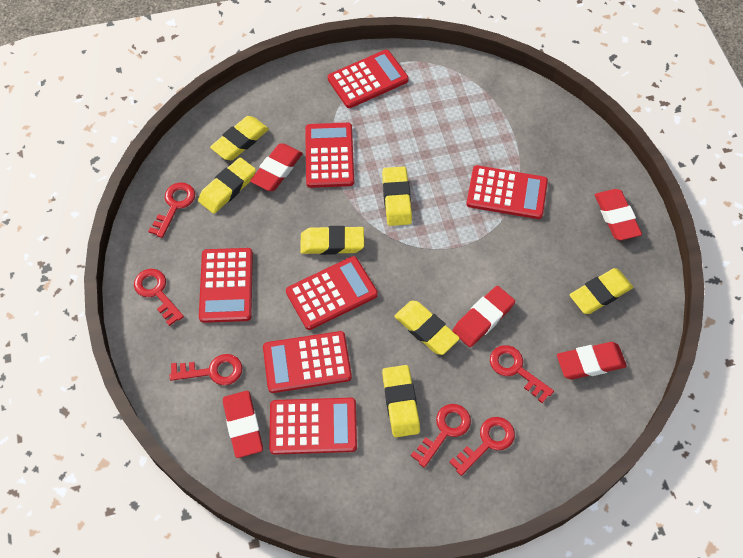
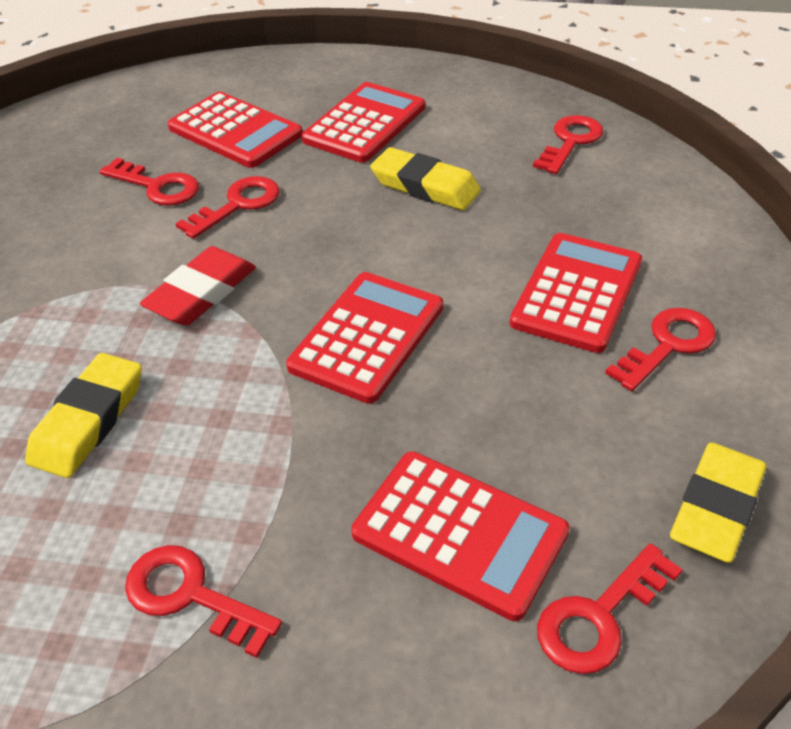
red calculator: [199,248,253,323] [263,331,352,393] [269,398,357,455] [286,256,378,330] [305,123,354,188] [328,50,409,108] [466,165,548,219] = 7 -> [168,92,303,168] [286,272,443,404] [302,82,425,163] [351,451,570,621] [510,233,642,353] = 5
red eraser: [223,391,263,458] [250,143,303,191] [452,286,515,347] [557,342,627,380] [595,189,642,240] = 5 -> [140,246,256,326] = 1
yellow eraser: [198,157,256,214] [210,116,269,160] [300,226,364,255] [382,166,412,226] [382,365,420,437] [394,301,460,355] [570,268,633,314] = 7 -> [25,353,142,478] [370,147,481,210] [670,442,767,563] = 3

